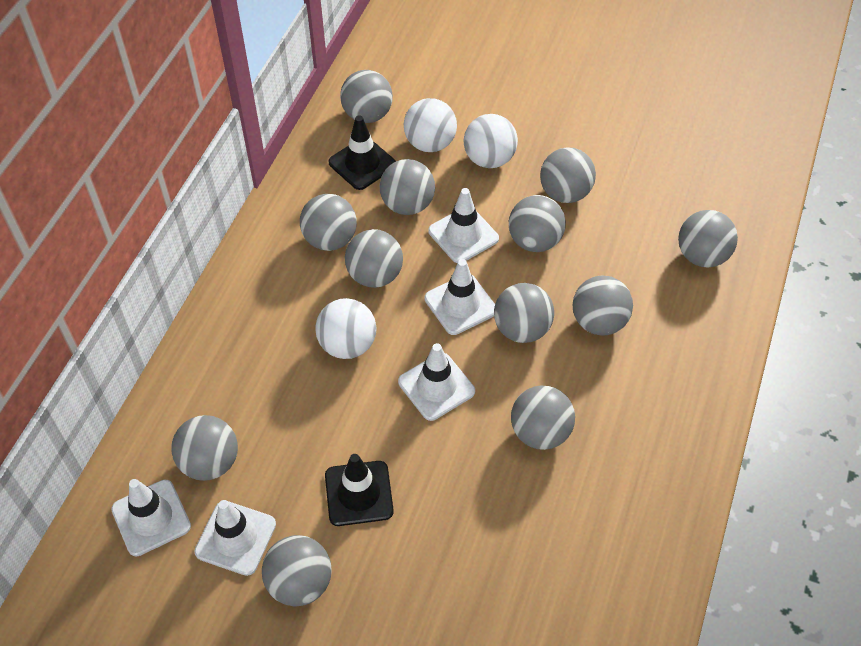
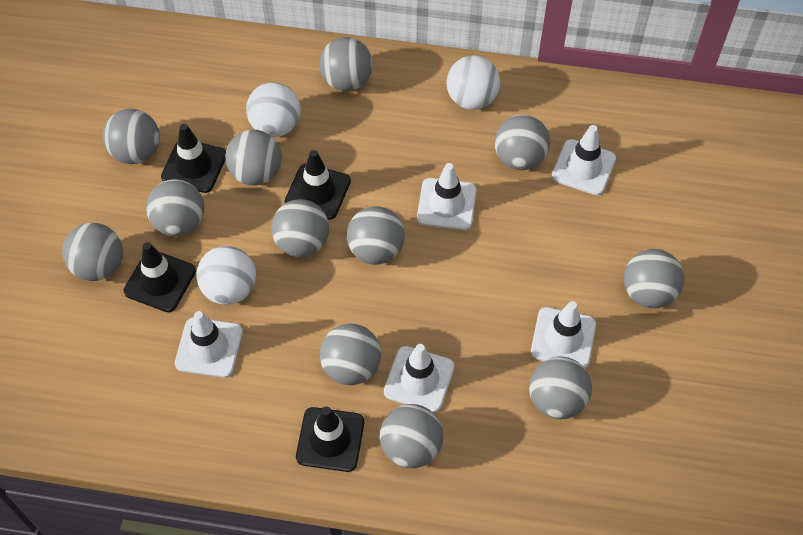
black traffic cone: [325,454,394,526] [328,115,396,190] = 2 -> [124,242,196,312] [161,124,226,193] [285,150,351,220] [296,407,364,472] = 4

